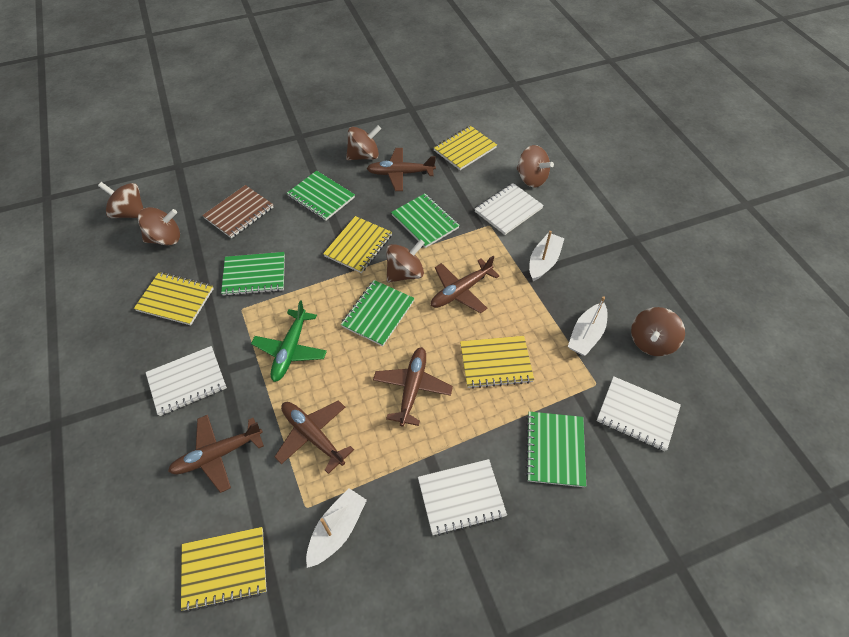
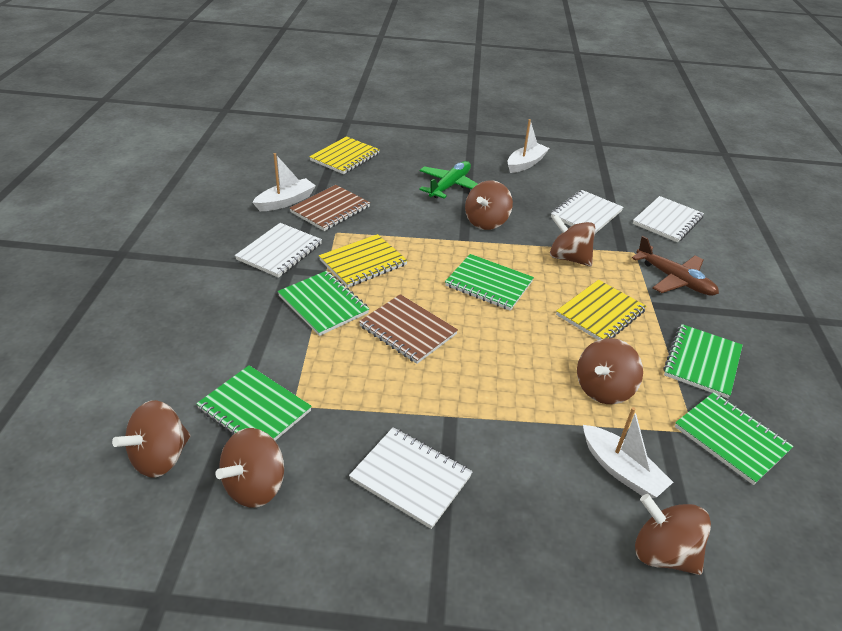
brown notebook: [202,185,273,239] = 1 -> [290,185,370,231] [359,294,458,364] = 2
brown plane: [168,415,264,493] [274,400,354,474] [366,148,436,191] [373,347,453,427] [431,256,500,313] = 5 -> [632,236,719,296] = 1
yellow notebook: [134,272,214,325] [181,527,267,612] [323,216,392,273] [433,126,497,170] [460,336,534,389] = 5 -> [309,136,380,174] [319,234,408,287] [556,280,647,340] = 3

